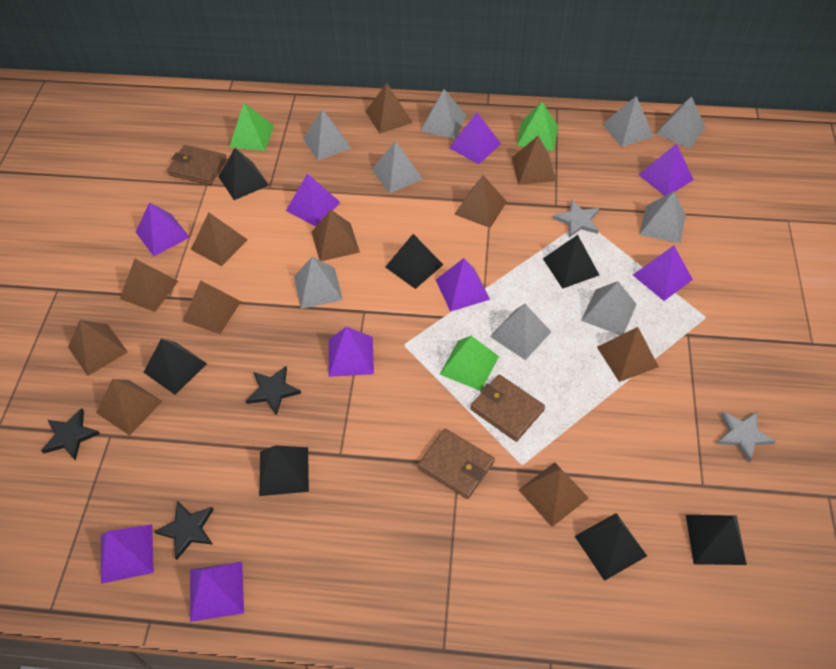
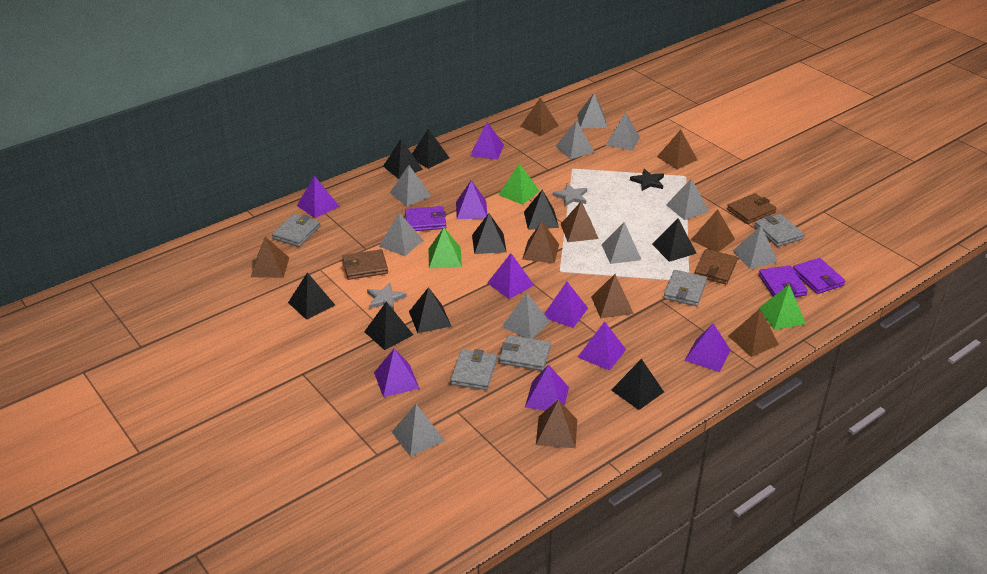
black pyramid: [143,339,207,395] [219,148,269,200] [259,445,309,496] [385,234,443,289] [543,235,599,289] [575,513,647,581] [686,515,747,565] = 7 -> [288,272,335,320] [364,302,413,350] [383,139,423,179] [409,287,451,333] [412,129,449,169] [472,213,507,254] [524,190,559,230] [611,359,664,410] [652,218,697,262] = 9
black star: [41,408,100,461] [154,500,214,560] [246,366,301,416] = 3 -> [630,169,664,191] = 1
brown pyramid: [68,320,128,376] [97,379,162,436] [120,259,178,312] [183,280,241,334] [190,212,248,266] [312,209,360,261] [365,83,413,134] [454,175,507,228] [512,136,556,185] [519,462,589,527] [597,327,659,382] = 11 -> [251,237,289,278] [520,98,559,136] [522,222,559,263] [536,399,577,448] [561,201,599,242] [591,274,634,318] [657,130,697,169] [691,209,735,252] [728,309,779,357] = 9
grey pyramid: [294,257,343,309] [303,109,351,161] [372,141,423,193] [421,89,467,139] [490,304,551,360] [581,281,637,335] [603,96,654,147] [639,191,686,244] [656,96,706,149] = 9 -> [379,213,423,256] [390,165,431,206] [392,404,445,457] [502,293,550,339] [556,120,594,159] [577,93,607,128] [602,222,641,264] [606,112,640,151] [666,178,709,220] [733,226,778,269] = 10
grey wallet: none = 0 -> [272,214,320,247] [450,349,497,390] [499,335,551,371] [664,270,707,306] [754,214,804,247] = 5
purple wallet: none = 0 -> [405,206,446,231] [759,265,808,297] [793,258,845,294] = 3

